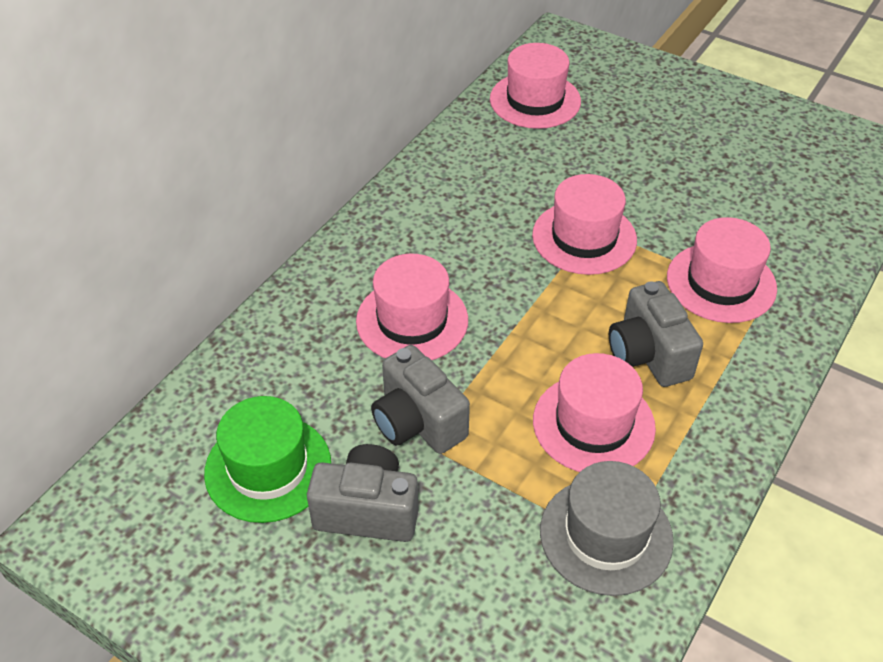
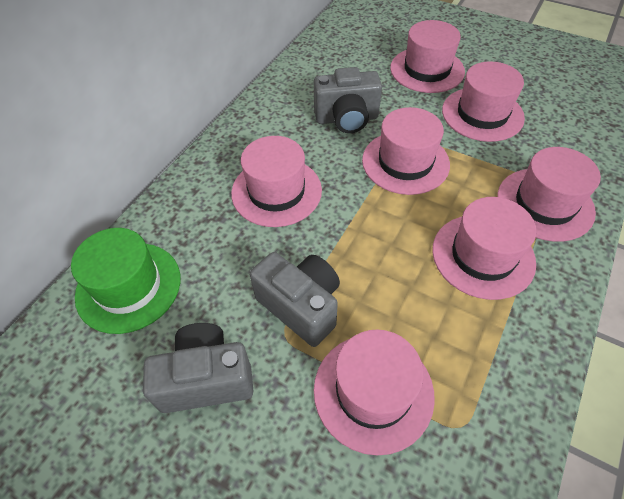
grey hat: [540,461,674,596] = 1 -> none = 0
pink hat: [356,254,468,360] [490,43,581,129] [532,174,637,275] [533,353,656,472] [667,217,777,323] = 5 -> [231,136,322,227] [314,330,435,455] [362,107,450,195] [390,20,465,93] [432,197,536,300] [442,61,525,142] [497,147,601,242] = 7

